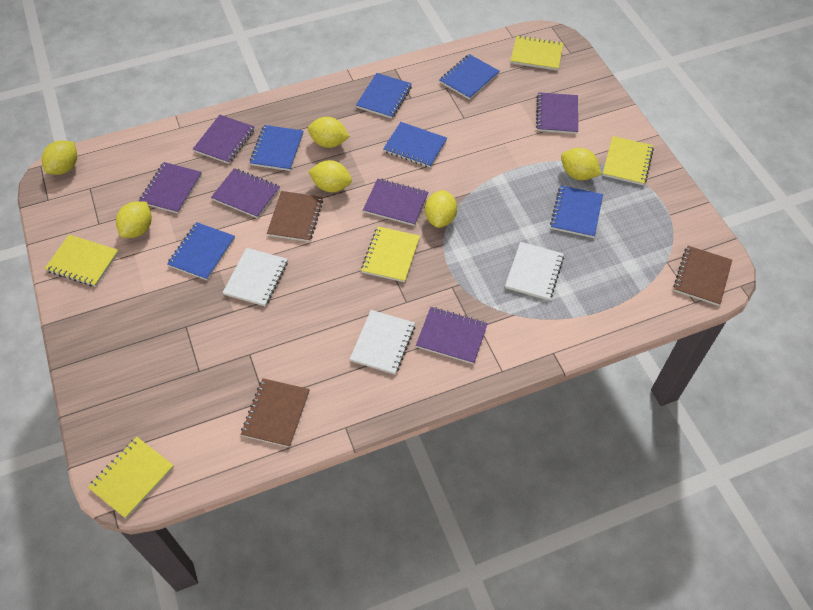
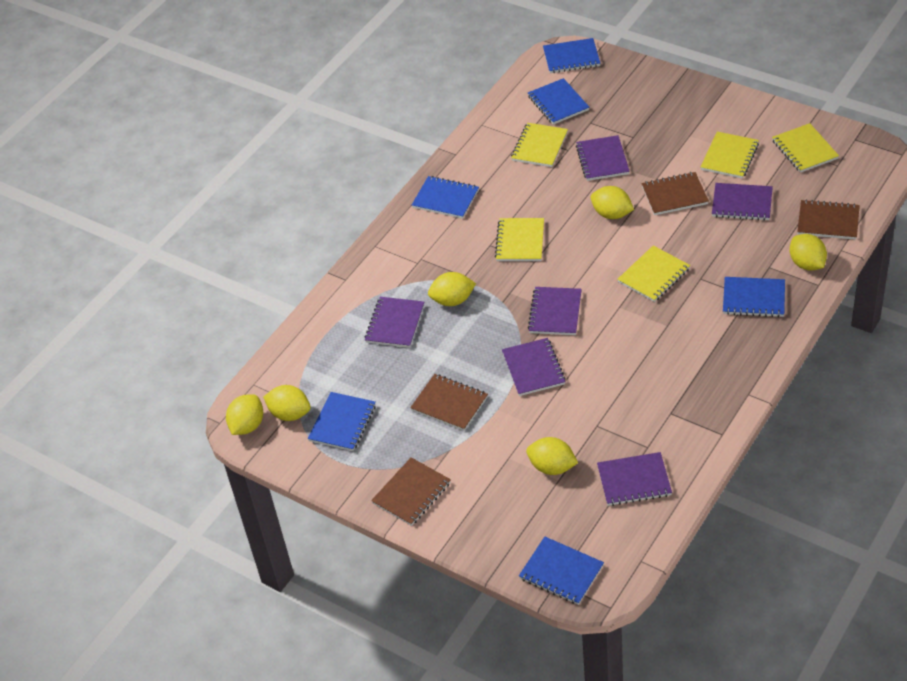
brown notebook: [241,378,310,447] [267,191,323,242] [673,246,732,306] = 3 -> [371,457,451,526] [410,374,488,431] [642,172,709,215] [797,199,860,240] = 4
white notebook: [223,248,288,307] [350,310,415,375] [505,242,564,301] = 3 -> none = 0

